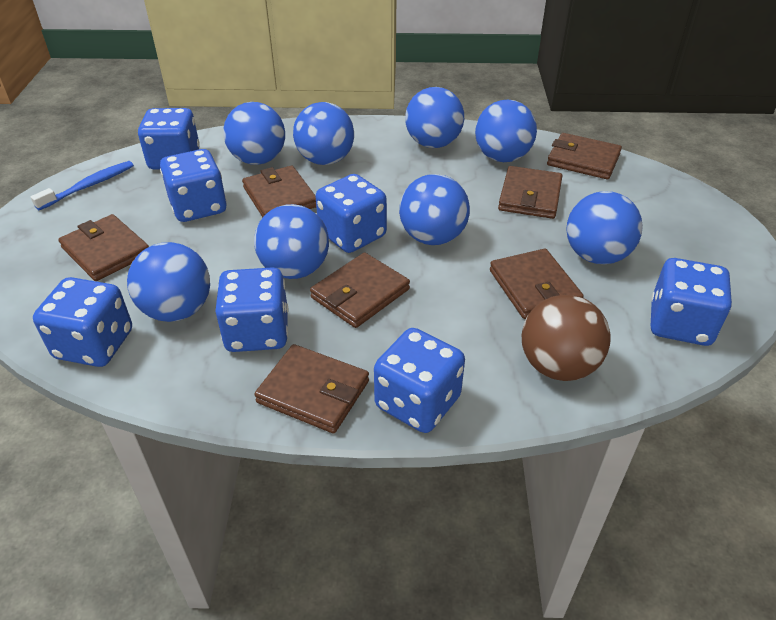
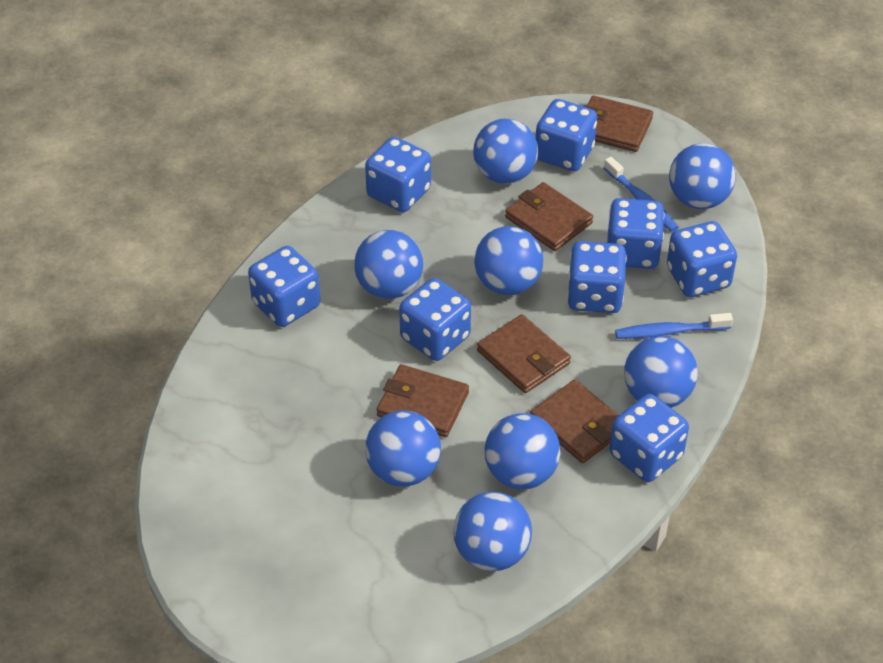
blue dice: [33,277,132,367] [138,108,200,170] [160,149,227,222] [215,267,288,352] [316,174,387,253] [374,328,465,433] [651,258,732,346] = 7 -> [248,246,320,327] [365,137,431,212] [399,278,471,361] [536,99,597,171] [567,241,627,313] [607,198,664,269] [609,394,689,482] [667,221,737,297] = 8
blue toothbrush: [31,161,134,210] = 1 -> [604,157,679,232] [615,313,733,339] = 2
brown ball: [522,295,610,381] = 1 -> none = 0
brown wallet: [58,214,149,281] [242,166,316,217] [254,344,369,433] [310,253,410,328] [490,249,584,319] [498,166,562,219] [547,133,622,179] = 7 -> [377,364,469,437] [477,314,571,393] [505,182,593,251] [530,380,619,463] [583,95,653,152] = 5

